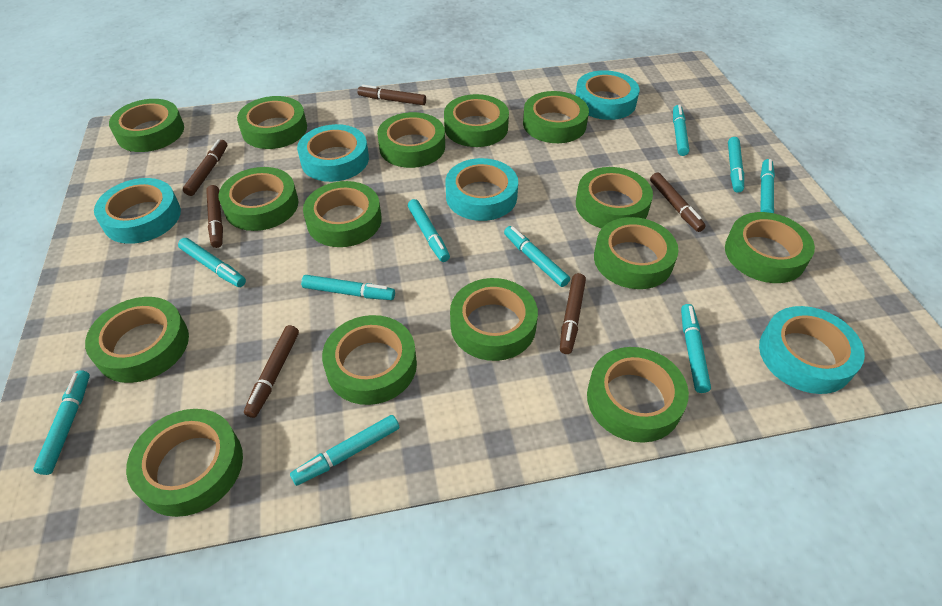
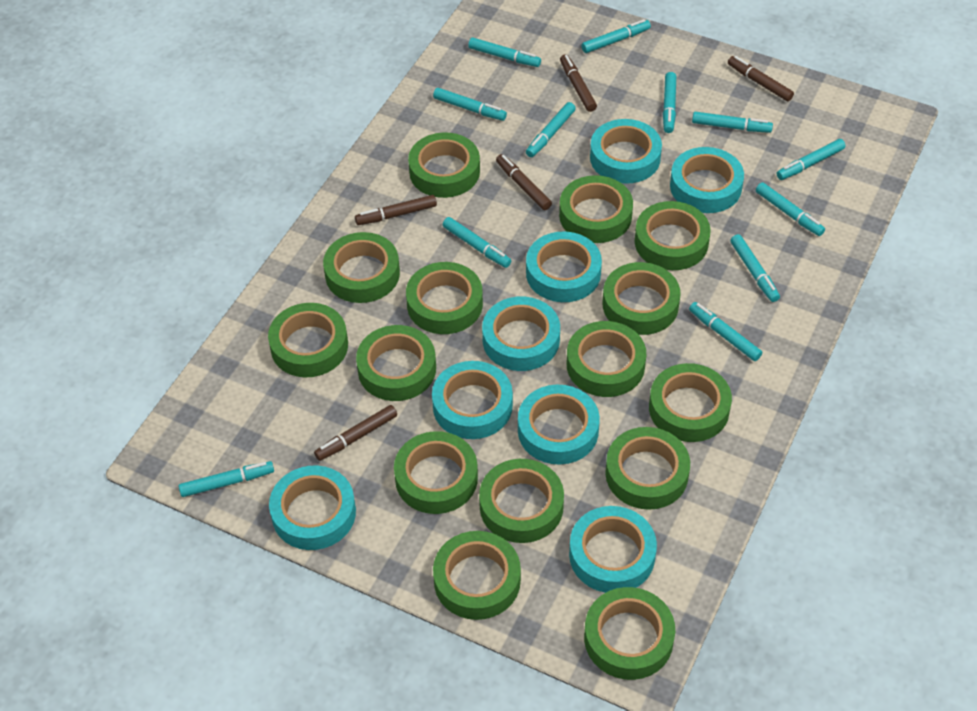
brown marker: [183,139,227,196] [206,185,223,248] [244,325,299,418] [358,85,426,105] [560,273,586,354] [650,173,706,232] = 6 -> [314,405,397,461] [355,195,437,225] [496,154,552,210] [560,54,597,112] [728,56,794,101] = 5
turquoise marker: [33,370,90,475] [178,238,246,287] [290,415,399,486] [301,275,395,300] [408,199,450,262] [504,226,570,287] [673,105,689,156] [681,304,711,393] [728,137,744,193] [760,159,775,213] = 10 -> [179,461,274,497] [433,88,507,121] [443,217,511,268] [468,38,541,67] [526,102,576,157] [581,19,651,53] [663,72,676,133] [689,302,762,361] [692,112,773,133] [730,234,780,302] [756,182,825,236] [777,139,845,180] = 12
turquoise tape: [94,178,181,244] [297,124,369,182] [445,158,518,221] [575,70,639,120] [759,306,865,394] = 5 -> [269,465,356,550] [432,361,513,439] [482,297,560,371] [518,385,600,465] [526,232,602,302] [569,506,657,593] [590,119,662,184] [670,147,744,213] = 8

